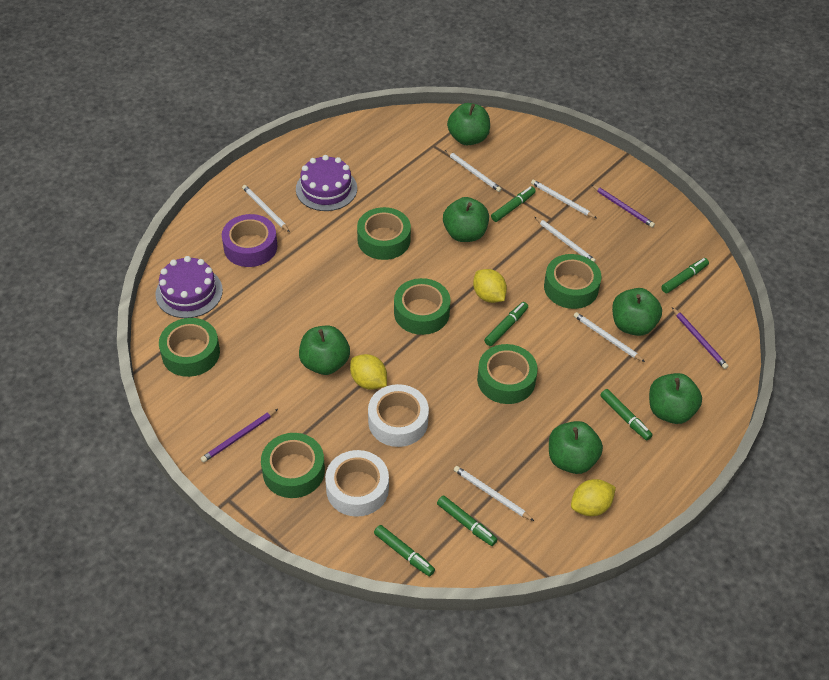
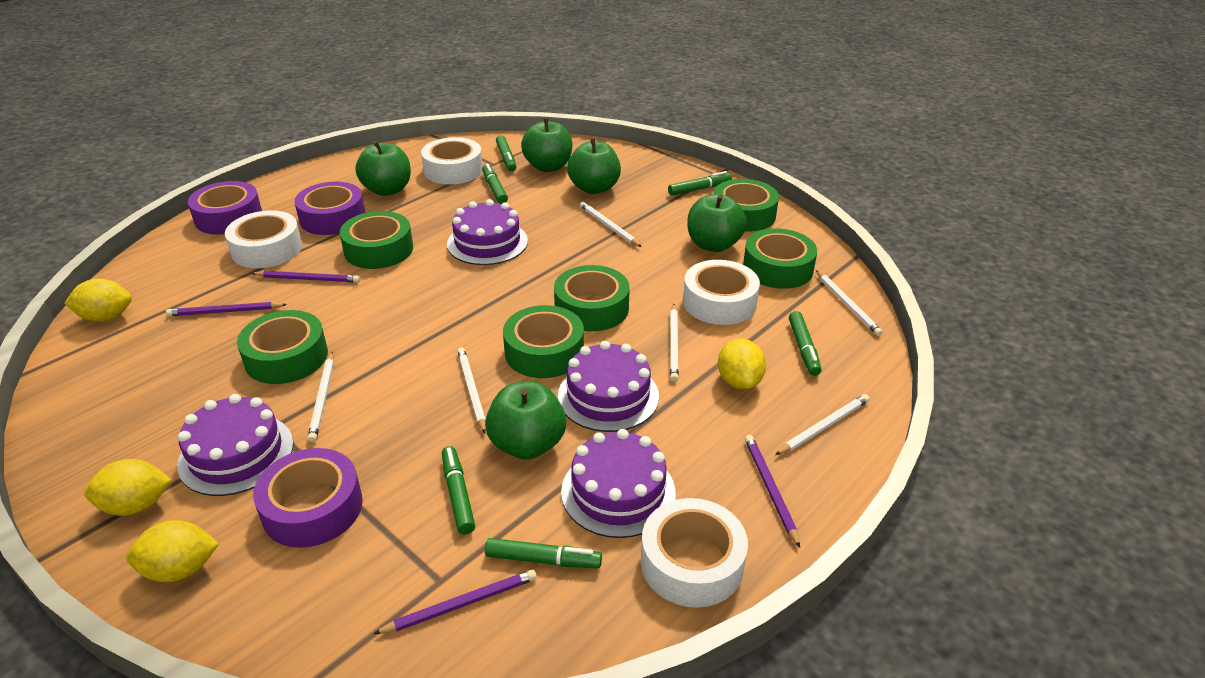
green apple: [299,326,350,375] [443,197,489,242] [447,103,490,146] [549,421,603,474] [612,288,662,336] [649,373,702,424] = 6 -> [355,141,411,196] [485,382,566,460] [521,118,572,172] [567,138,621,194] [687,194,747,252] = 5
purple cake: [155,256,223,318] [296,155,357,211] = 2 -> [177,394,294,496] [447,199,528,265] [558,341,659,432] [561,429,676,538] = 4
purple pencil: [200,409,278,463] [592,185,655,228] [672,307,728,369] = 3 -> [166,302,287,316] [251,271,360,283] [373,570,537,634] [745,435,800,548] = 4
purple tape: [222,214,278,267] = 1 -> [188,181,262,234] [253,448,363,548] [295,182,365,235] = 3
white tape: [325,450,389,517] [368,384,429,447] = 2 -> [225,210,302,268] [421,137,483,184] [641,498,748,608] [683,260,760,325] = 4
yellow lemon: [350,354,387,390] [473,269,507,303] [571,479,616,516] = 3 -> [64,278,132,322] [84,459,172,516] [126,520,219,582] [718,338,766,390] = 4

